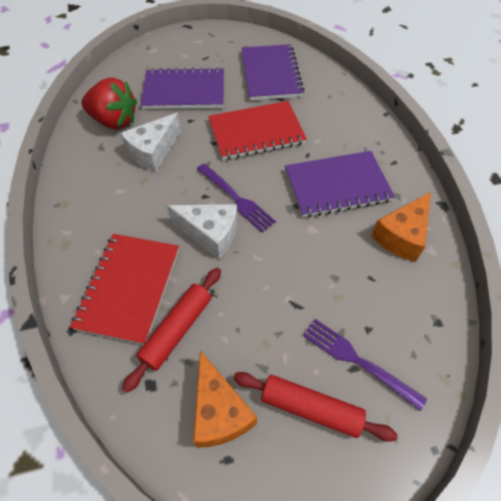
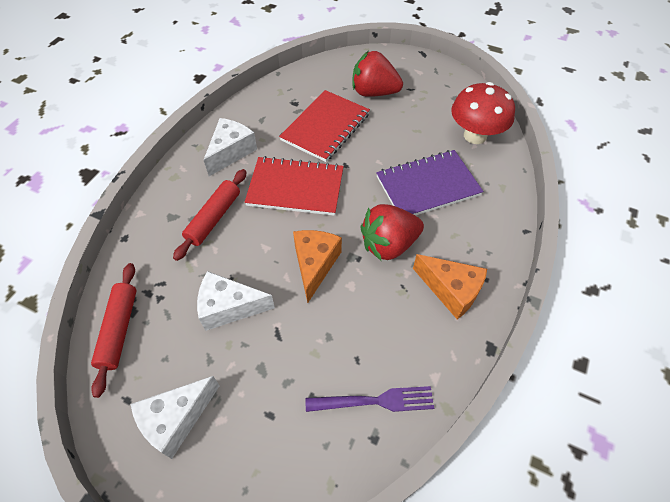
purple fork: [197,163,276,233] [303,319,427,411] = 2 -> [306,386,434,412] = 1
purple notebook: [141,67,224,109] [241,44,304,100] [285,151,395,218] = 3 -> [376,150,484,216] = 1
red mushroom: none = 0 -> [451,82,515,144] = 1
red strawberry: [82,78,137,129] = 1 -> [353,51,403,97] [360,204,424,261] = 2
white cheese: [121,113,181,172] [167,204,237,259] = 2 -> [131,376,220,459] [197,271,275,331] [204,118,257,176] = 3

